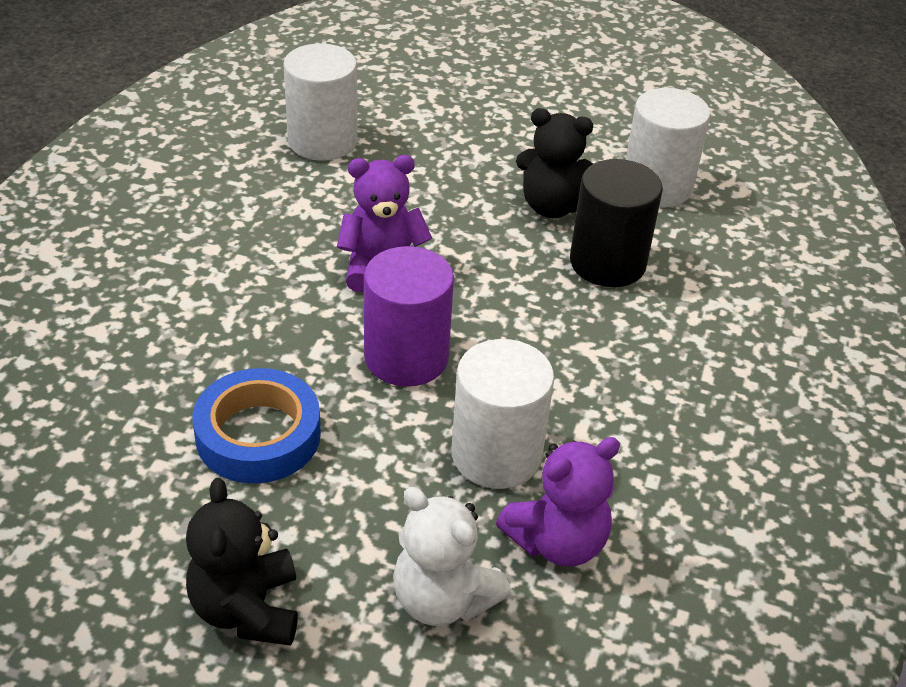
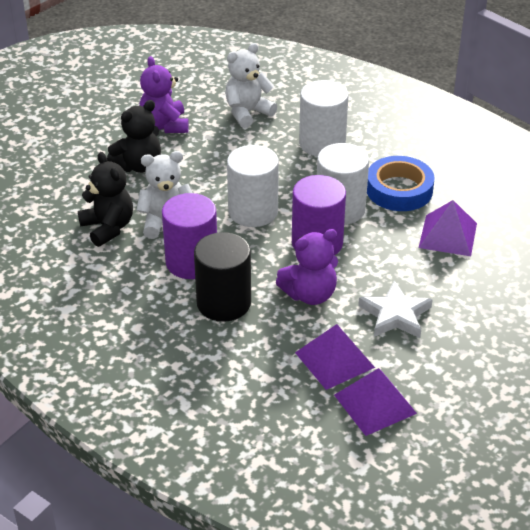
purple cylinder: [364,246,454,386] = 1 -> [162,193,217,279] [292,175,346,255] = 2
purple pyramid: none = 0 -> [295,324,375,390] [334,368,417,436] [419,200,477,256] = 3
white star: none = 0 -> [358,280,433,338] = 1
white teddy bear: [393,487,511,626] = 1 -> [136,151,193,239] [225,43,277,128] = 2

